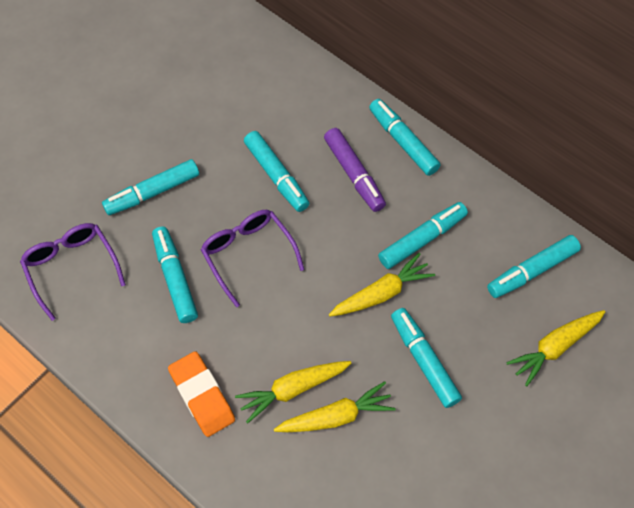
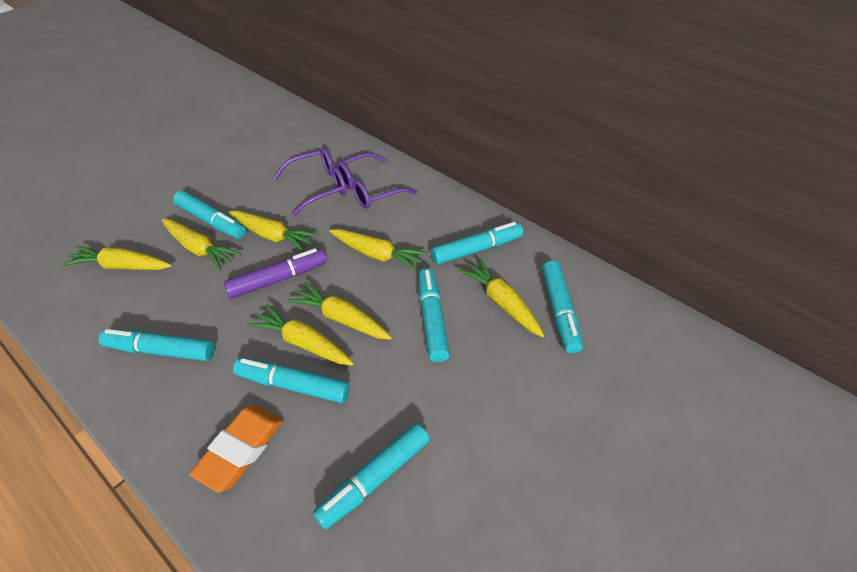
yellow carrot: [235,361,351,423] [274,381,396,432] [329,253,435,316] [506,310,605,387] = 4 -> [62,245,172,270] [162,219,241,271] [228,211,318,252] [247,304,354,366] [287,281,392,340] [329,229,428,271] [458,258,544,337] = 7

